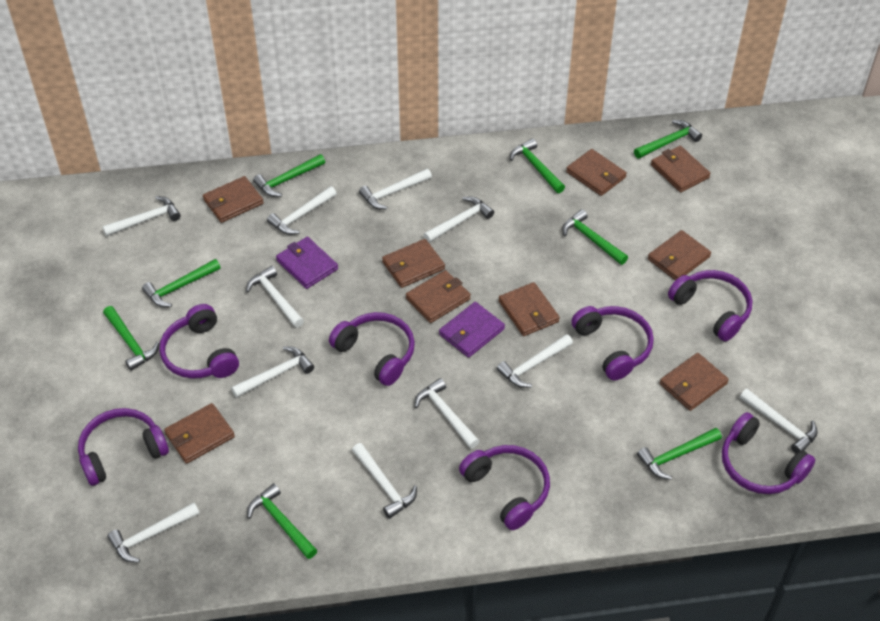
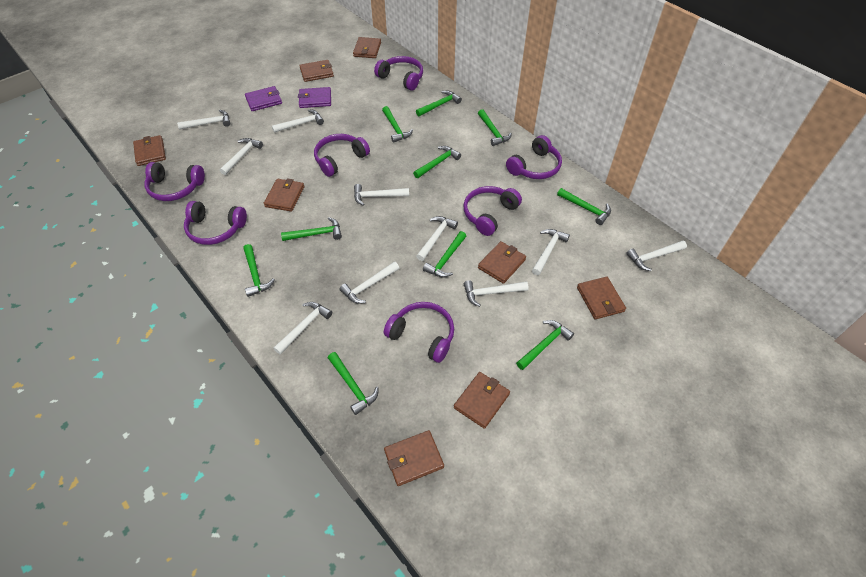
brown wallet: [164,403,235,464] [203,176,264,223] [382,239,445,288] [406,270,471,323] [499,282,560,336] [566,149,627,196] [648,230,711,281] [651,146,710,192] [660,353,729,411] = 9 -> [133,135,166,166] [264,178,304,212] [299,60,334,82] [353,37,381,58] [384,430,444,486] [454,372,510,429] [478,241,526,284] [577,277,626,319] = 8
green hammer: [103,306,159,371] [142,259,221,307] [247,483,317,559] [253,154,325,197] [510,138,565,193] [562,209,628,265] [634,120,702,159] [637,428,722,480] = 8 -> [243,244,275,297] [281,217,342,241] [328,352,379,415] [382,106,413,143] [413,146,461,178] [416,91,462,117] [423,231,466,278] [478,109,512,146] [516,320,574,370] [557,188,611,225] = 10
white hammer: [102,196,181,237] [107,502,200,563] [231,346,314,398] [246,266,304,328] [267,186,337,235] [352,443,417,519] [359,169,432,209] [414,378,479,449] [423,196,494,243] [497,334,573,388] [740,389,818,454] = 11 -> [177,110,230,130] [220,138,263,175] [272,109,324,133] [274,302,332,355] [339,261,399,304] [354,184,409,206] [416,216,458,261] [464,280,529,307] [532,229,570,275] [626,241,687,271] = 10

